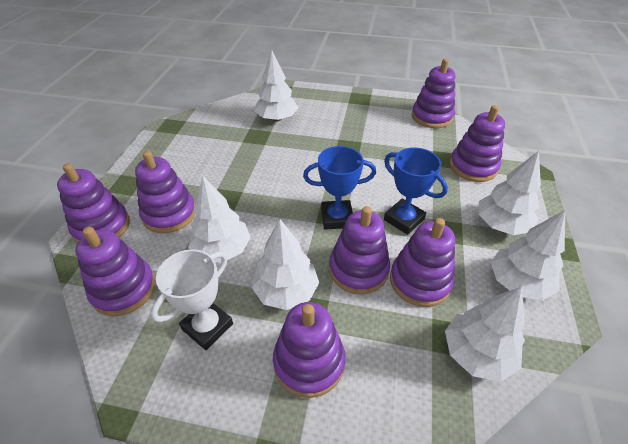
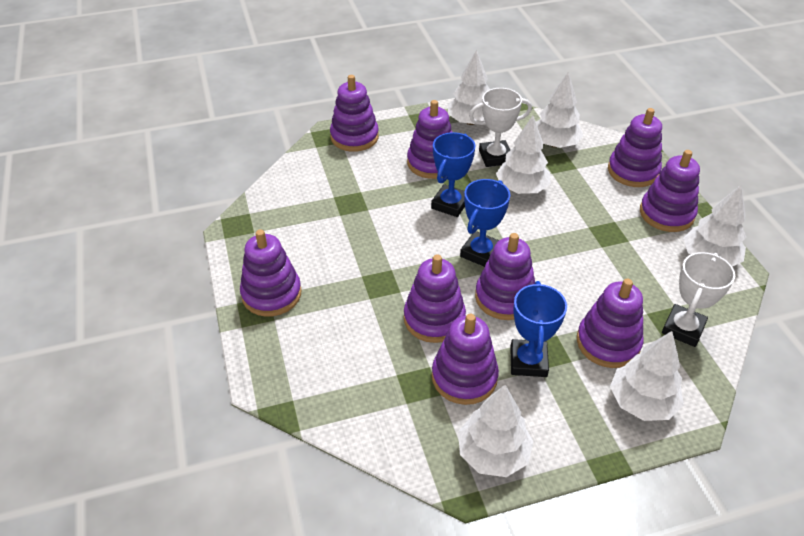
blue trophy: [303,146,376,230] [384,148,448,235] = 2 -> [431,132,476,217] [460,179,510,267] [510,281,567,377] = 3
purple stacking toy: [57,163,130,243] [75,227,156,316] [135,151,195,233] [273,302,346,398] [329,206,390,294] [390,218,455,307] [412,58,455,128] [450,105,505,182] = 8 -> [240,229,302,317] [330,75,379,152] [404,254,466,343] [407,100,452,179] [432,314,499,405] [475,233,535,320] [577,278,643,368] [608,108,662,187] [640,150,700,232] = 9
white trophy: [151,249,233,350] = 1 -> [469,88,532,167] [662,252,735,347] = 2

